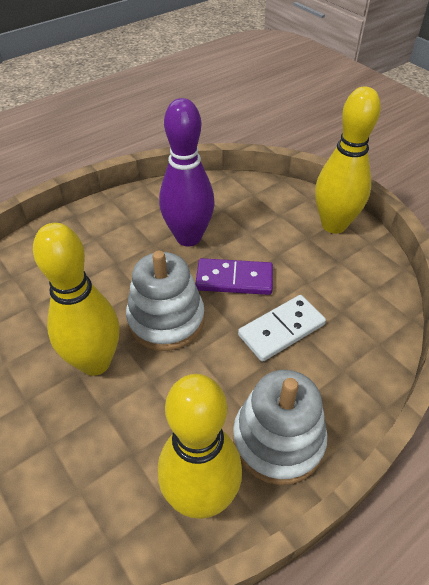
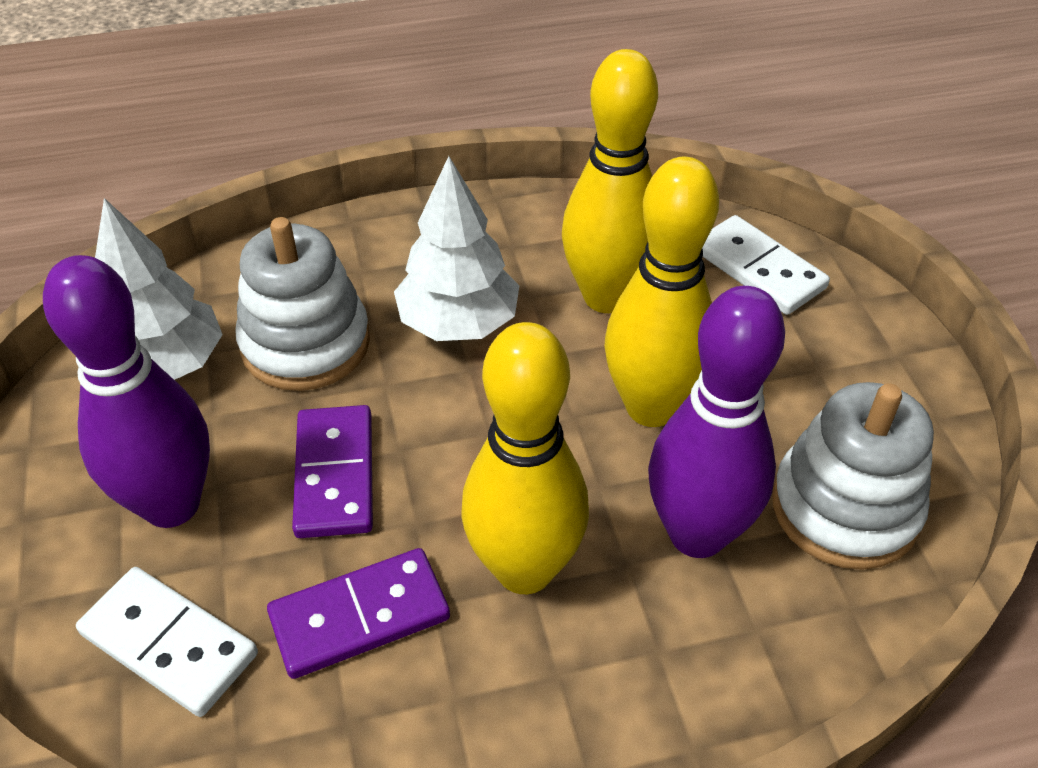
purple bowling pin: [159,98,215,246] = 1 -> [43,255,210,528] [648,286,785,558] = 2
purple domino: [195,258,273,295] = 1 -> [267,548,450,679] [292,405,373,538] = 2
white domino: [238,295,326,362] = 1 -> [76,567,258,717] [702,215,830,315] = 2
white tree: none = 0 -> [95,198,223,380] [394,156,519,341] = 2

